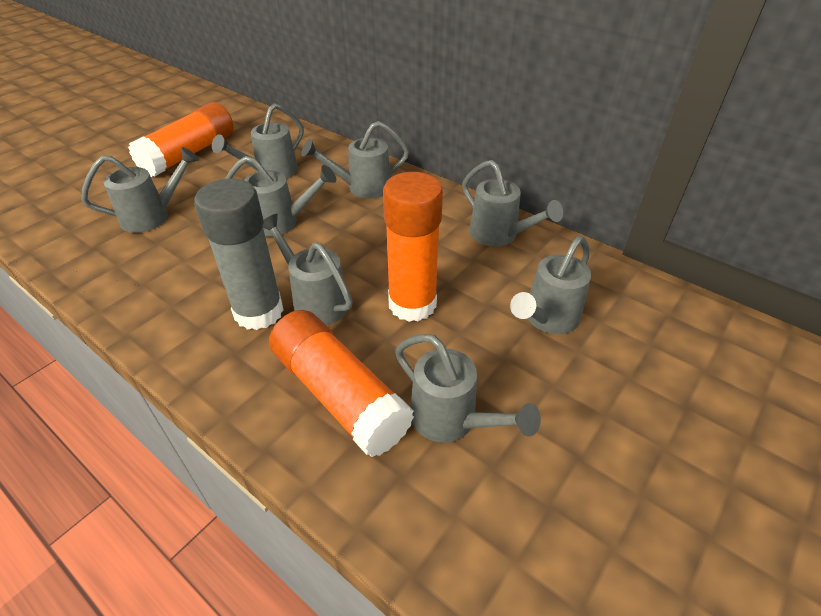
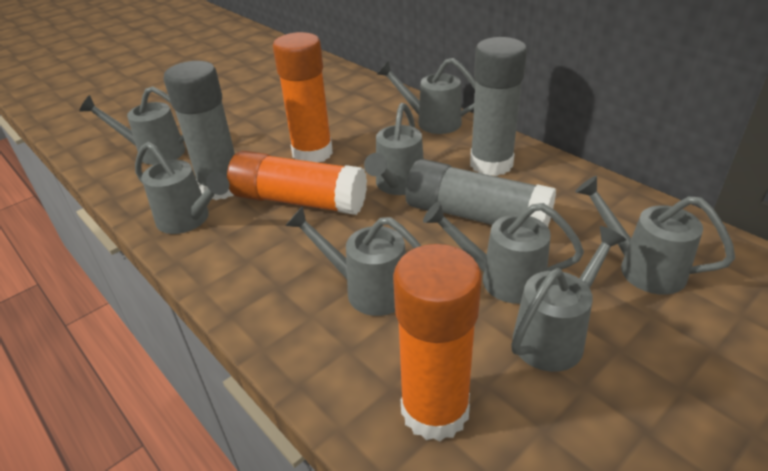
grey glue stick: [194,179,284,330] = 1 -> [164,61,235,200] [405,159,556,227] [470,37,527,176] = 3

